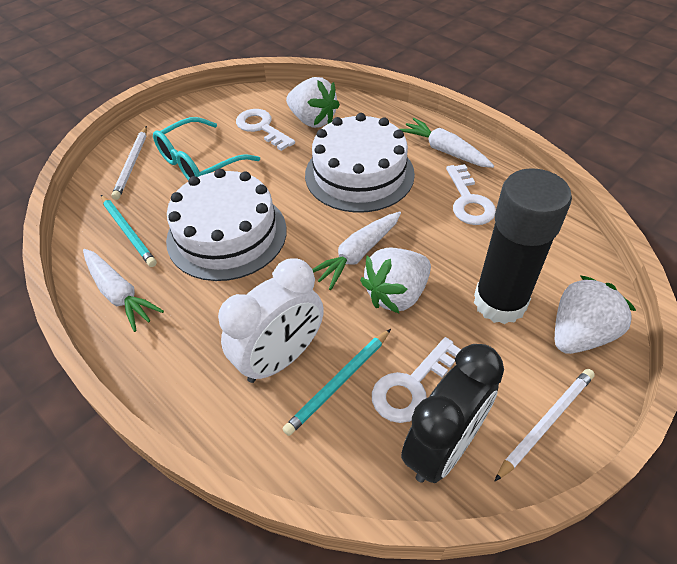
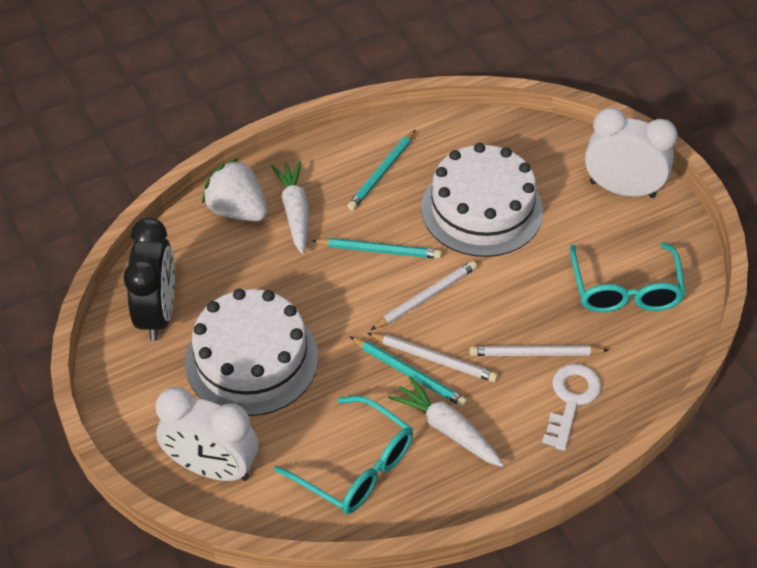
black glue stick: [474,168,572,324] = 1 -> none = 0
turquoise glasses: [153,117,260,181] = 1 -> [274,396,413,514] [570,243,686,312] = 2
turquoise pencil: [101,195,157,267] [282,329,391,436] = 2 -> [311,238,442,259] [347,130,415,211] [349,336,468,407] = 3
white carrot: [83,249,164,332] [312,212,401,290] [400,118,494,168] = 3 -> [271,161,309,254] [388,376,504,467] = 2
white clock: [218,258,324,383] = 1 -> [156,387,259,481] [585,108,677,198] = 2
white key: [236,109,295,151] [372,337,461,423] [446,164,496,225] = 3 -> [542,364,602,451] = 1
white pencil: [111,126,147,200] [495,369,595,481] = 2 -> [367,333,498,382] [371,261,477,330] [469,345,609,356] = 3
white strawberry: [286,77,340,128] [360,247,431,314] [555,275,636,354] = 3 -> [202,158,268,221] = 1

